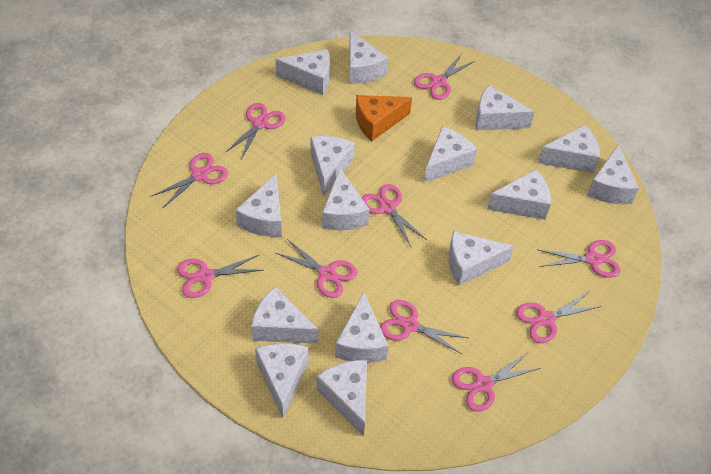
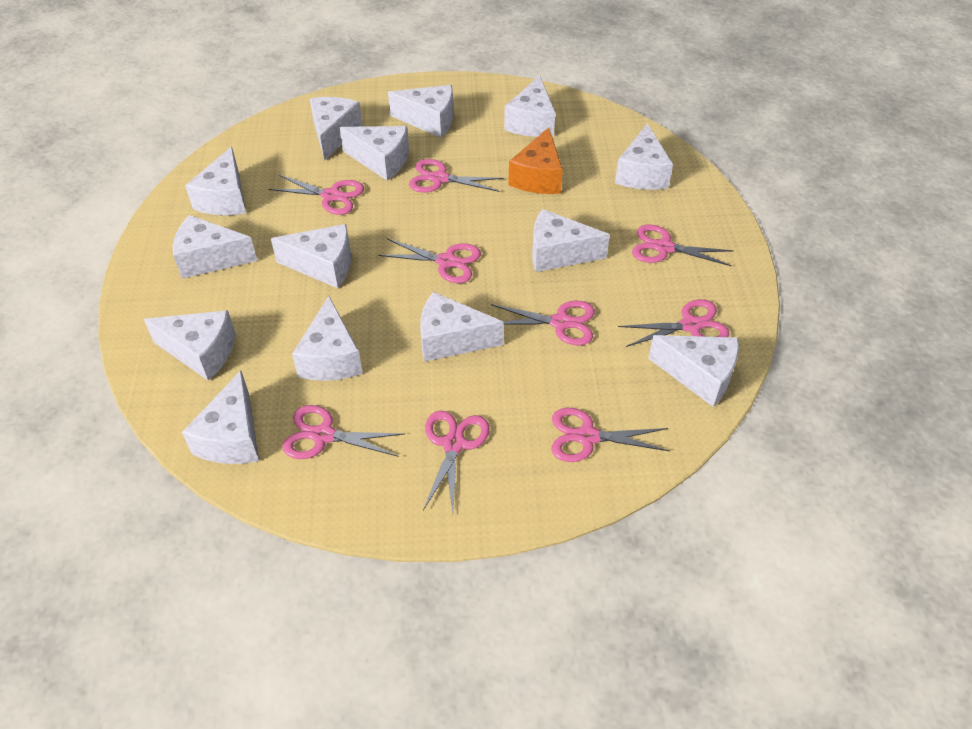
pink scissors: [152,153,228,208] [177,255,263,298] [225,103,286,160] [276,239,357,298] [362,184,427,247] [380,300,468,355] [414,54,475,100] [452,352,541,412] [516,291,602,343] [537,240,621,278] = 10 -> [269,174,364,215] [282,405,405,459] [378,238,481,283] [409,159,504,193] [423,411,490,513] [491,300,595,345] [551,408,670,462] [618,299,729,347] [632,224,734,267] = 9
white cheese: [236,174,282,237] [251,287,318,344] [255,343,308,418] [276,49,330,95] [310,136,355,197] [316,360,367,437] [322,168,370,231] [335,292,388,363] [349,31,388,84] [424,126,477,183] [449,231,514,285] [476,85,535,130] [487,169,551,220] [538,125,600,173] [587,145,639,204] = 15 -> [144,310,236,381] [173,215,257,279] [182,371,259,464] [185,147,246,215] [271,224,351,288] [292,296,363,381] [310,97,362,161] [339,126,409,181] [388,85,454,138] [420,292,504,362] [504,75,555,137] [532,209,610,272] [615,123,673,190] [648,335,739,407] = 14

